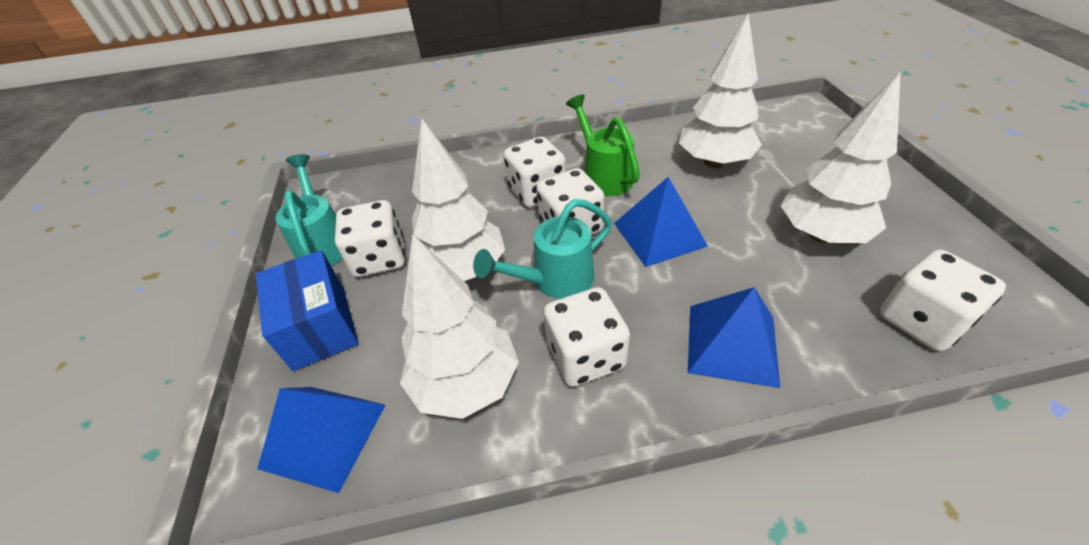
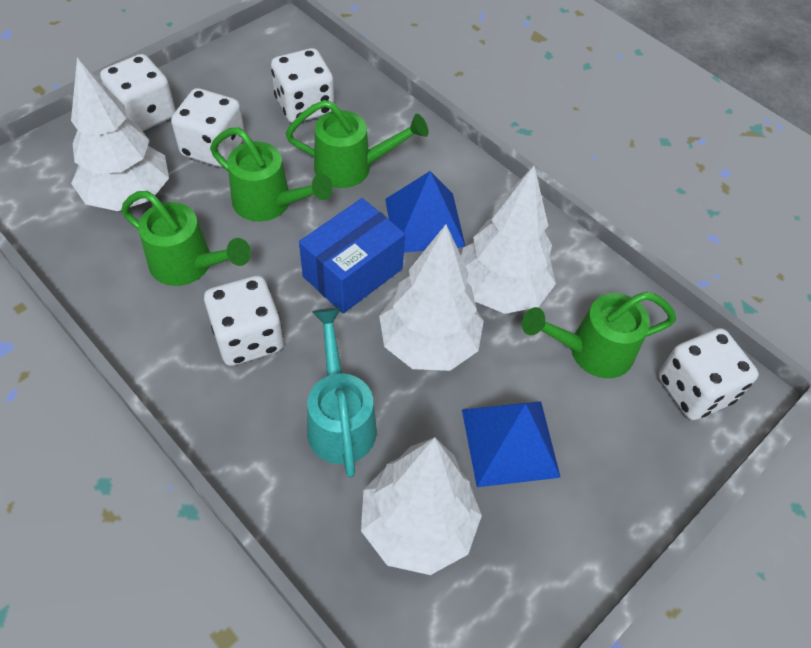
blue pyramid: [257,387,385,493] [614,177,708,267] [688,287,780,388] = 3 -> [385,171,465,253] [462,401,561,487] = 2
green watering can: [566,94,640,196] = 1 -> [121,191,251,286] [210,127,333,222] [286,100,429,188] [522,292,676,378] = 4
turquoise watering can: [276,154,343,266] [473,199,612,299] = 2 -> [307,308,377,478] = 1

